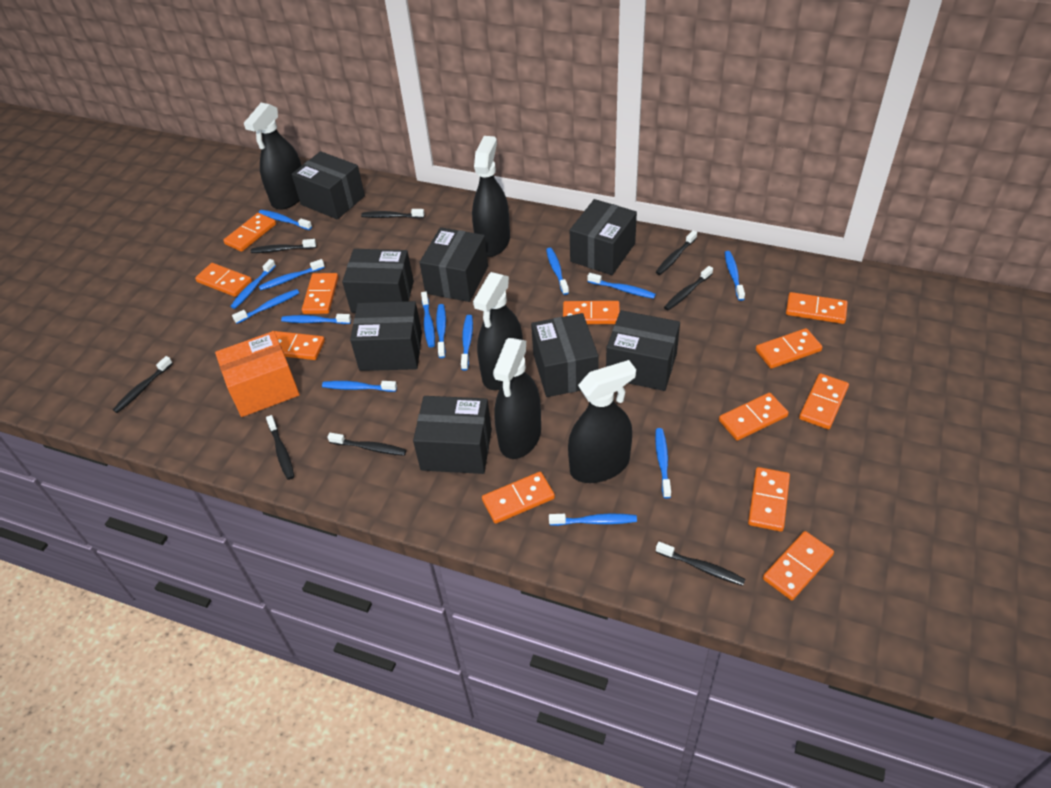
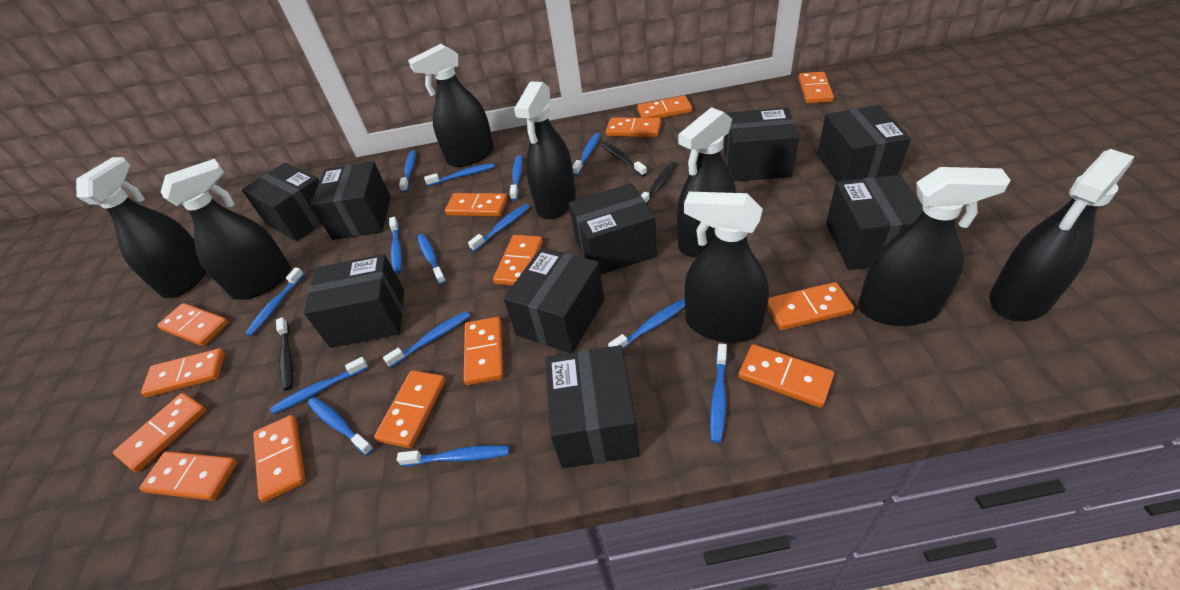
black box: [292,151,365,219] [342,249,414,313] [350,301,422,371] [413,396,492,474] [419,227,488,302] [531,313,599,397] [570,199,637,275] [606,310,680,391] = 8 -> [242,163,322,241] [304,254,404,348] [311,161,391,240] [503,247,604,353] [545,345,640,468] [569,183,657,275] [724,108,799,181] [817,105,911,182] [826,175,923,270] = 9
black spray bottle: [244,103,302,210] [472,136,510,257] [473,272,523,390] [493,338,541,459] [568,360,636,483] = 5 -> [76,157,206,298] [161,159,291,300] [408,44,494,167] [514,81,576,219] [677,107,736,257] [684,192,769,343] [858,167,1011,326] [989,149,1134,321] = 8
black toothbrush: [113,356,173,413] [251,239,317,253] [266,415,294,480] [327,433,406,456] [361,209,424,218] [656,230,697,275] [656,542,745,586] [664,266,713,311] = 8 -> [276,317,293,391] [602,142,647,177] [641,162,677,204] = 3
orange box: [215,331,300,417] = 1 -> none = 0
orange domino: [195,263,252,297] [223,213,276,252] [271,331,325,360] [302,273,338,314] [482,472,555,524] [563,301,620,324] [719,393,789,441] [748,467,790,532] [756,328,822,369] [763,531,834,600] [786,292,848,324] [799,373,849,429] = 12 -> [113,393,207,472] [139,451,237,501] [141,348,225,397] [157,303,229,346] [253,415,306,502] [374,370,446,448] [445,193,508,216] [464,317,503,385] [493,235,543,286] [606,117,661,137] [637,95,692,118] [738,344,834,408] [767,282,854,330] [798,72,834,104] = 14

